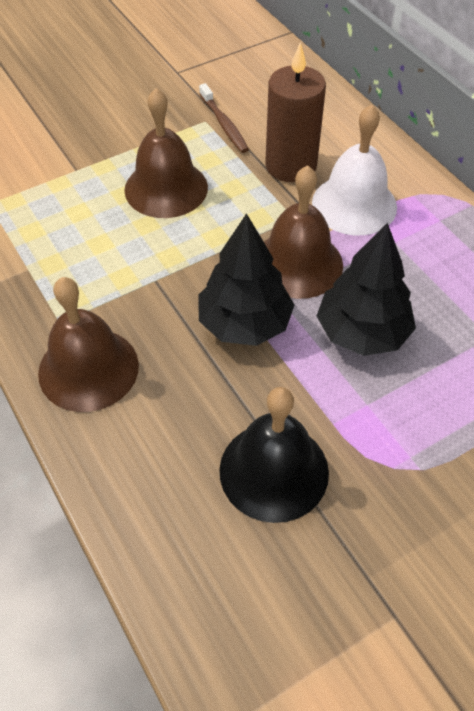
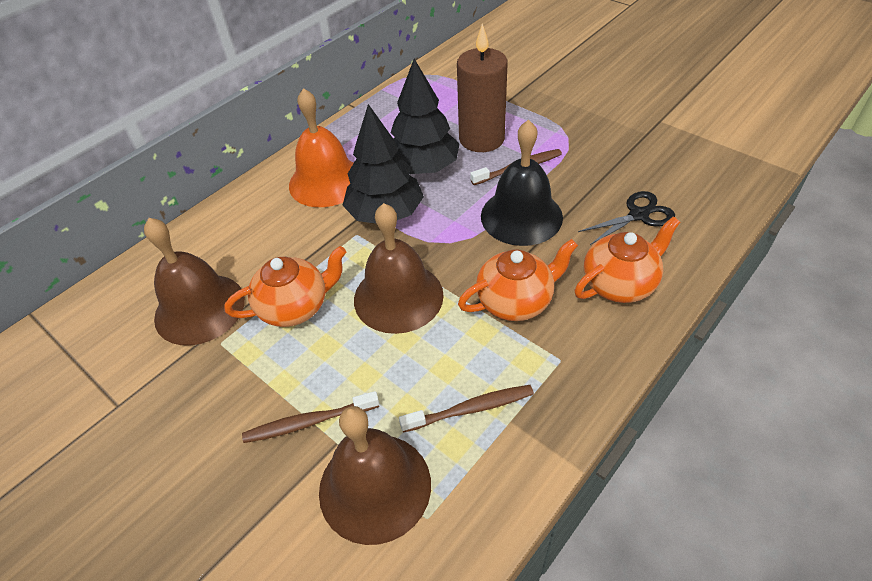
black scissors: none = 0 -> [578,191,675,245] = 1
brown toothbrush: [199,83,249,153] = 1 -> [242,391,379,443] [399,385,534,433] [470,149,562,185] = 3
orange bell: none = 0 -> [289,88,354,207] = 1
orange teapot: none = 0 -> [225,246,346,327] [458,239,578,321] [574,216,680,303] = 3
white bell: [312,104,397,235] = 1 -> none = 0

